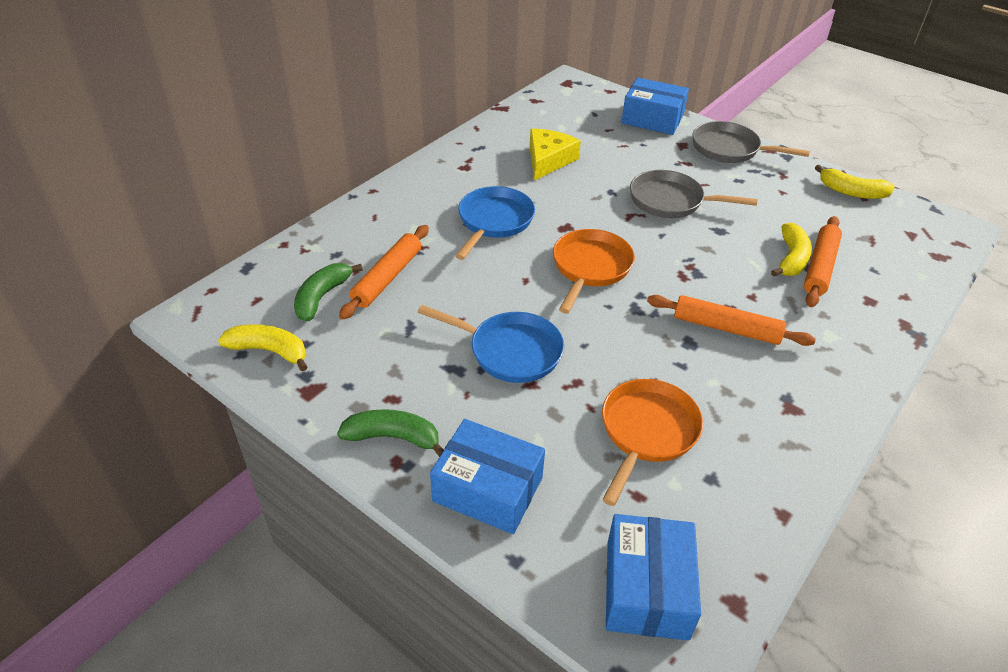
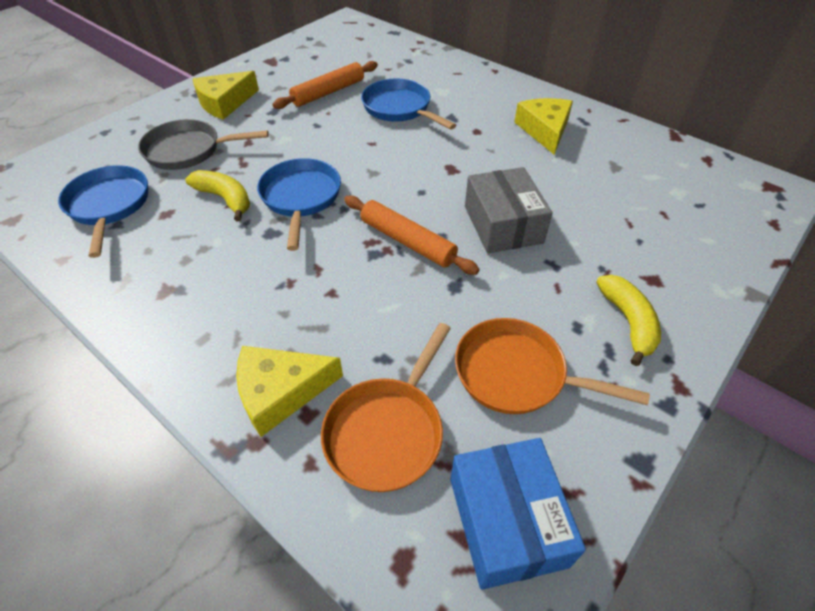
blue box: [430,419,545,534] [606,514,701,641] [621,78,689,135] = 3 -> [450,438,586,590] = 1
blue pan: [418,305,564,383] [455,186,535,260] = 2 -> [58,165,148,258] [257,158,341,251] [361,78,456,130] = 3
green banana: [294,263,362,321] [337,409,444,457] = 2 -> none = 0
grey box: none = 0 -> [465,167,552,253] = 1
grey pan: [630,170,758,218] [692,121,810,163] = 2 -> [138,119,269,170] = 1
orange rolling pin: [339,225,429,319] [647,295,816,346] [804,216,842,307] = 3 -> [272,61,378,109] [344,195,480,275] = 2
yellow banana: [218,324,307,371] [771,223,812,276] [815,165,895,199] = 3 -> [185,170,250,221] [596,275,661,366] = 2
yellow cheese: [530,129,581,181] = 1 -> [193,71,259,120] [236,346,343,437] [514,98,573,155] = 3

